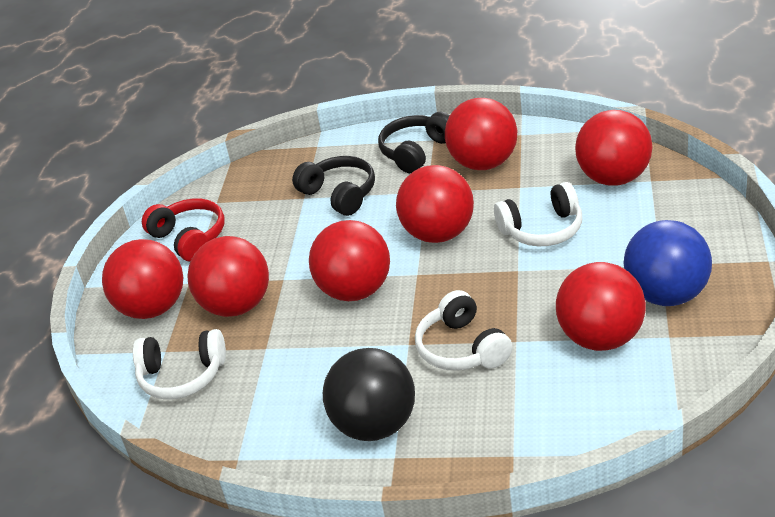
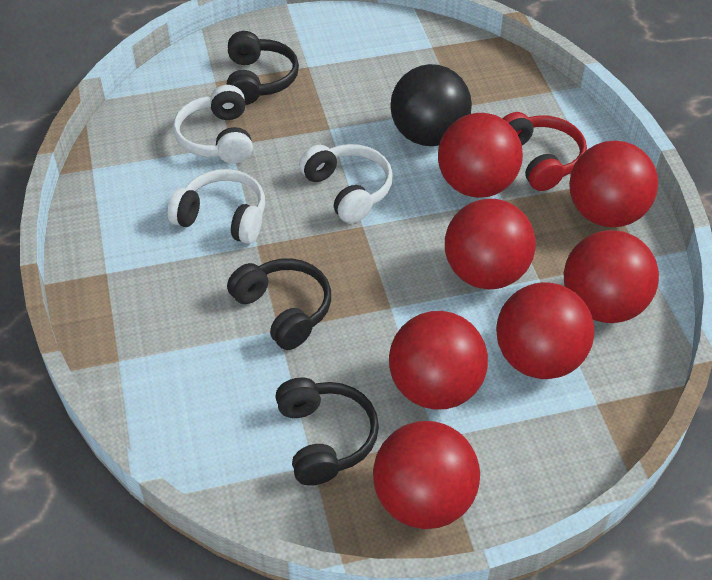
black headphones: [292,156,375,216] [378,112,450,173] = 2 -> [226,31,299,105] [227,258,331,350] [275,377,379,486] = 3
blue ball: [623,220,712,306] = 1 -> none = 0

